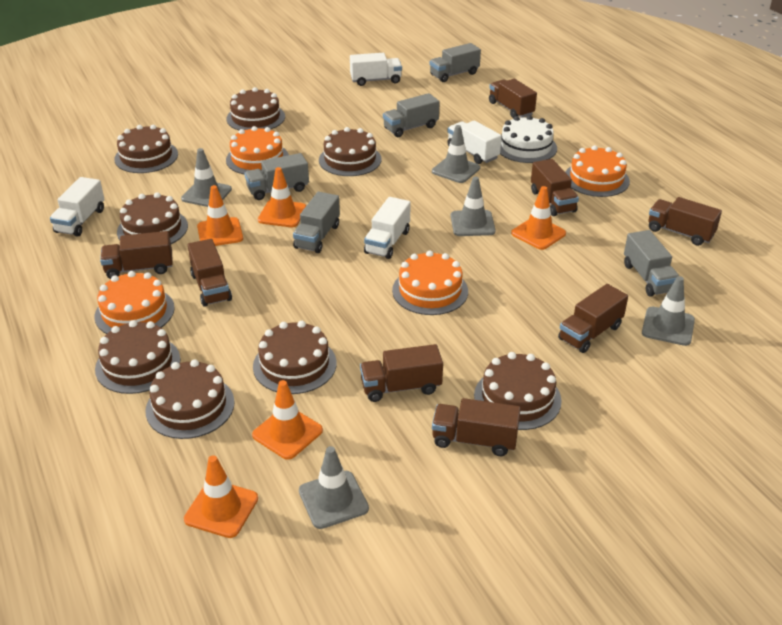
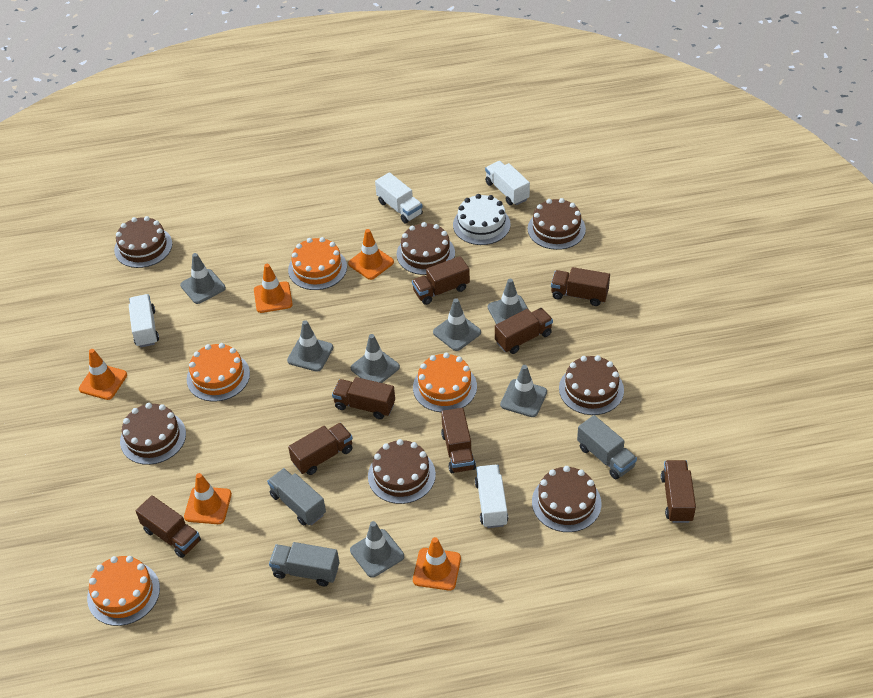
brown cake: [95,320,180,394] [114,125,178,173] [117,192,188,244] [145,359,235,439] [226,87,285,130] [253,321,337,394] [319,127,382,176] [474,352,562,430] = 8 -> [114,216,172,268] [120,403,186,465] [368,439,436,504] [397,222,455,275] [528,198,586,250] [532,466,602,532] [559,355,624,415] = 7
grey traffic cone: [181,148,232,207] [299,446,369,529] [432,125,480,183] [451,177,496,236] [642,276,695,346] = 5 -> [180,253,226,304] [287,320,333,372] [350,521,404,578] [351,334,400,383] [433,298,481,351] [488,279,528,324] [500,365,547,417] = 7
grey truck: [244,153,309,200] [293,191,340,253] [383,93,440,137] [430,43,481,82] [624,230,679,297] = 5 -> [267,468,326,526] [269,542,339,586] [577,415,637,479] = 3

